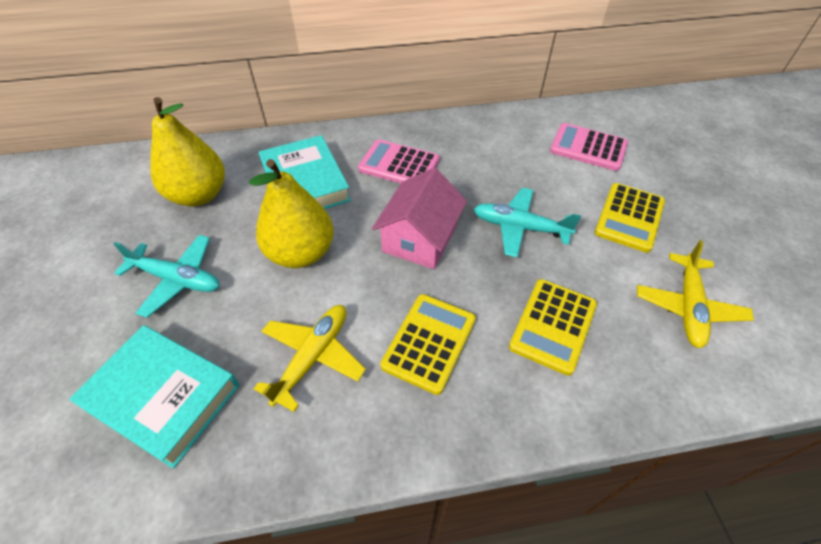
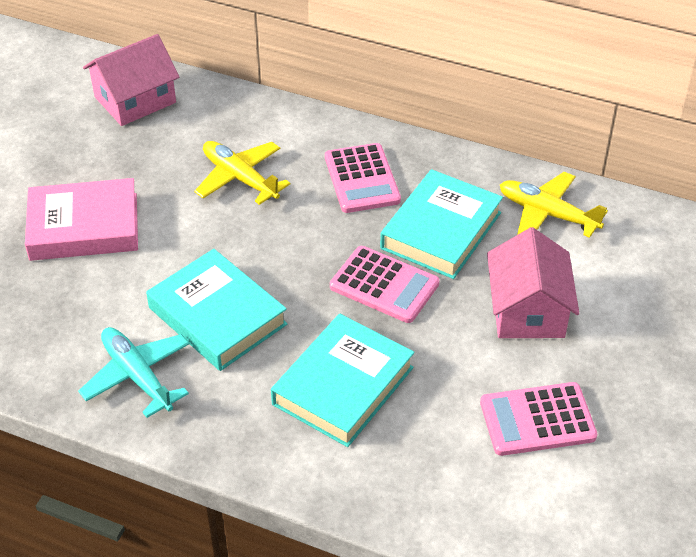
pink book: none = 0 -> [25,178,138,261] = 1
pink calculator: [358,139,440,183] [550,123,628,171] = 2 -> [325,143,401,213] [330,246,440,323] [480,382,598,456] = 3
pink house: [372,168,467,269] = 1 -> [83,34,179,126] [487,227,580,338] = 2
turquoise book: [69,325,240,468] [259,135,351,209] = 2 -> [146,249,287,371] [271,314,415,447] [380,169,503,279] = 3
turquoise plane: [113,235,220,318] [474,188,581,258] = 2 -> [78,327,190,418] = 1
yellow calculator: [380,294,476,395] [509,279,597,376] [595,183,665,253] = 3 -> none = 0
yellow pear: [150,97,225,207] [249,159,334,268] = 2 -> none = 0

